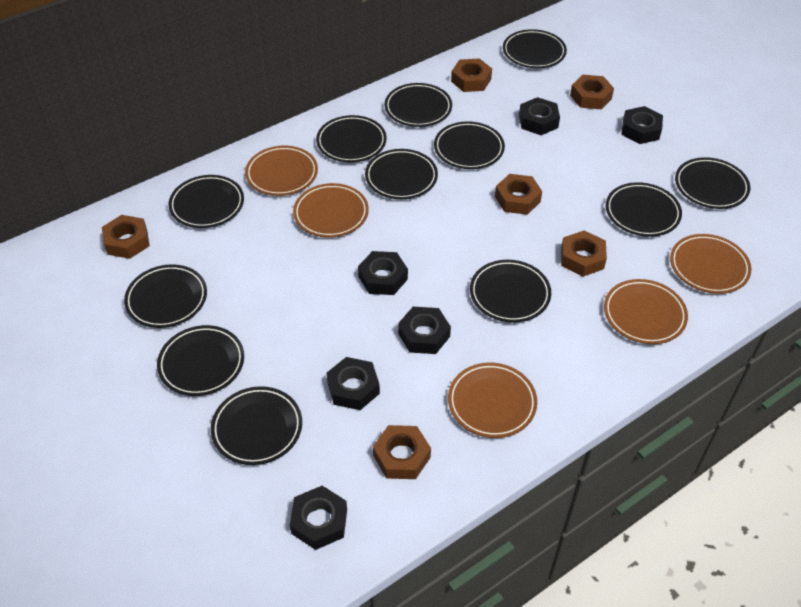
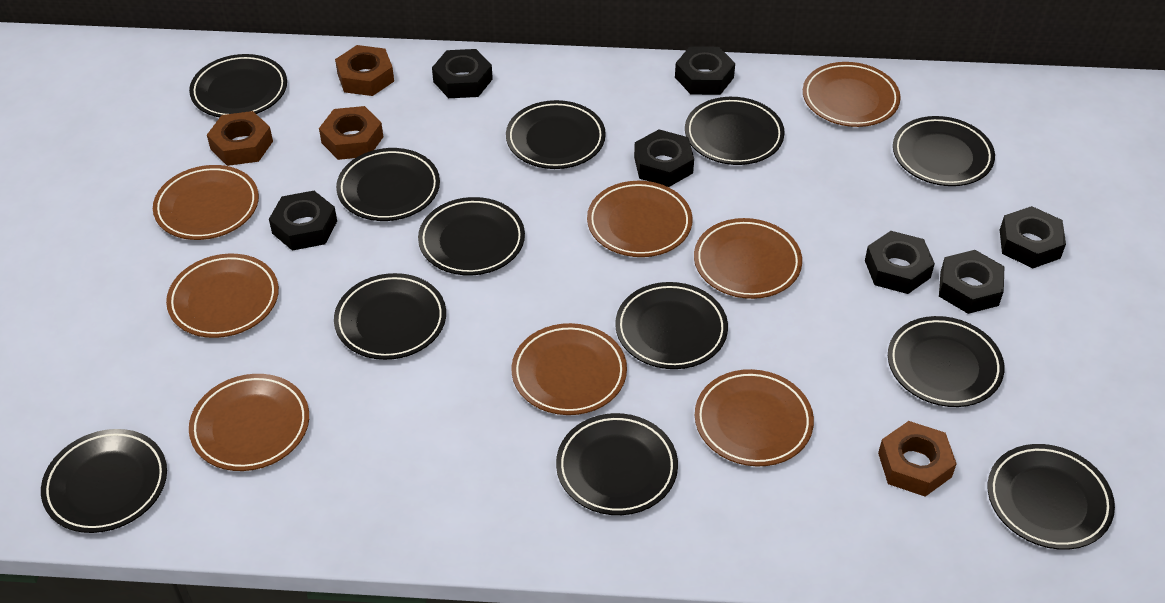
black nut: [290,486,347,550] [326,357,380,410] [358,251,408,295] [398,307,451,354] [519,97,560,135] [621,106,663,144] = 6 -> [269,191,337,251] [432,49,493,98] [634,129,694,187] [675,46,735,95] [865,231,935,294] [939,250,1005,314] [1000,206,1066,268] = 7
brown nut: [102,215,150,259] [373,425,431,479] [451,58,492,92] [495,174,542,215] [561,230,607,277] [570,75,614,109] = 6 -> [207,111,273,166] [319,106,383,160] [335,45,394,96] [878,421,957,497] = 4
brown plate: [245,146,318,196] [293,183,369,238] [448,362,537,438] [604,279,688,344] [670,234,751,294] = 5 -> [153,165,259,240] [166,254,279,338] [189,374,309,471] [511,323,627,415] [587,181,692,257] [694,218,802,299] [695,369,814,466] [803,62,901,127] = 8

